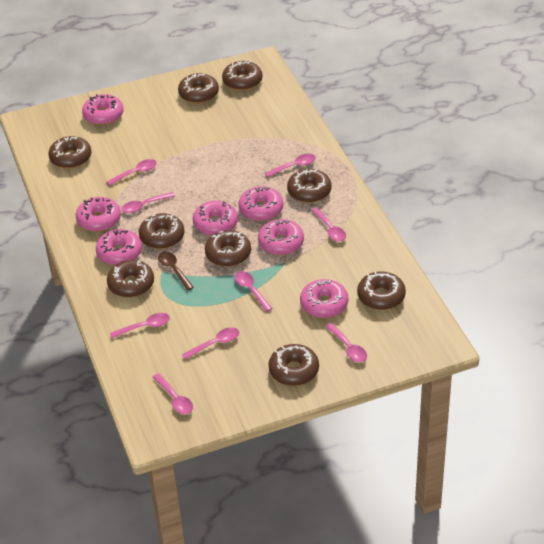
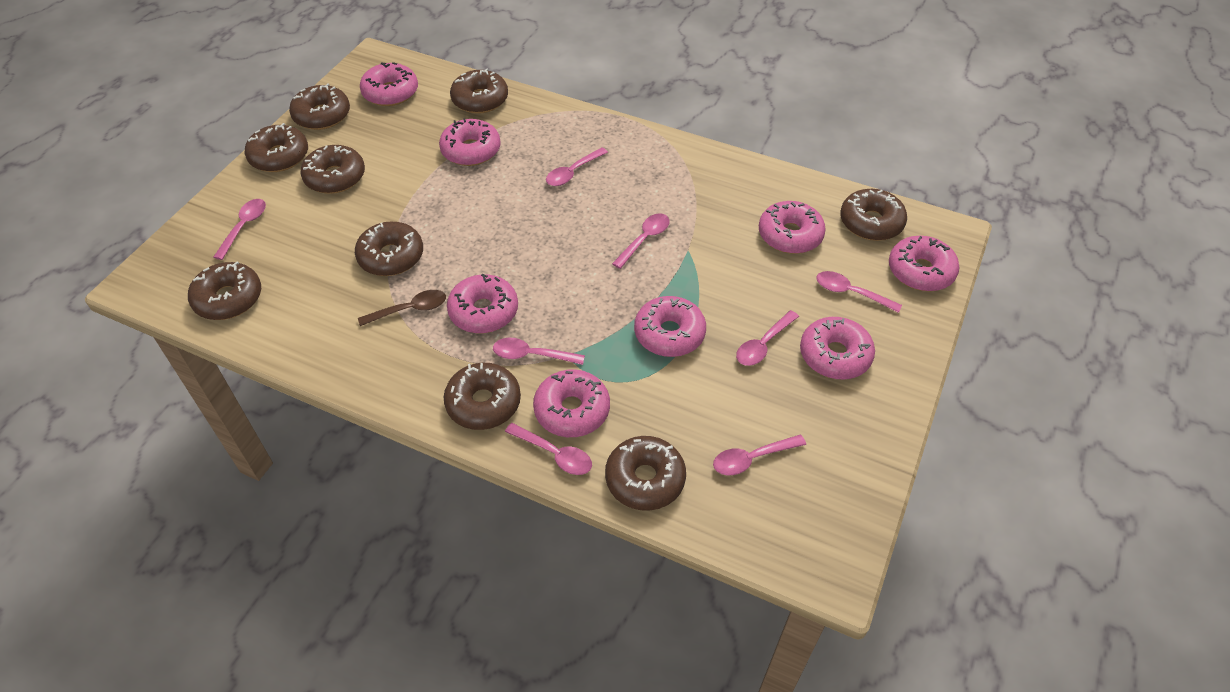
pink donut: [76,197,121,232] [82,94,124,125] [96,229,142,265] [193,200,238,236] [238,186,283,221] [258,219,304,255] [300,279,348,318] = 7 -> [360,62,418,106] [439,118,501,166] [447,274,518,333] [533,370,610,437] [634,296,706,357] [759,201,826,254] [800,317,875,379] [889,236,960,291] = 8
pink spoon: [107,159,157,186] [110,313,170,338] [122,192,175,213] [153,373,193,414] [182,327,239,360] [234,271,273,312] [265,154,316,178] [311,208,346,242] [325,323,367,362] = 9 -> [213,199,266,260] [493,338,585,365] [505,423,592,475] [546,148,608,186] [612,214,670,269] [713,435,806,475] [736,310,799,366] [816,271,902,313] = 8

